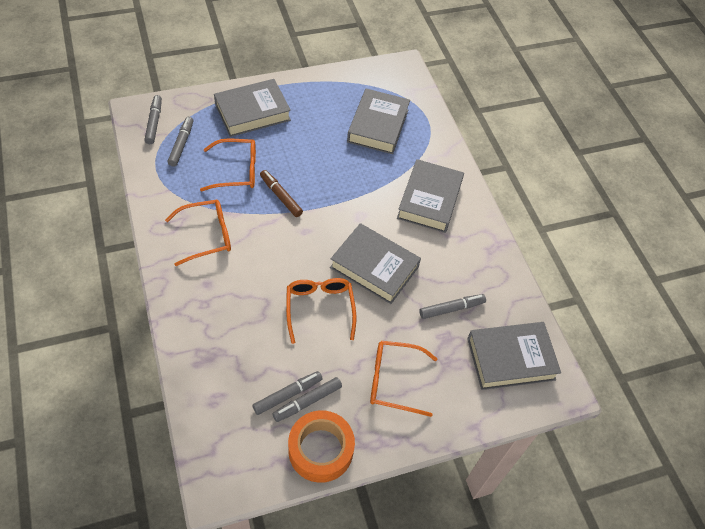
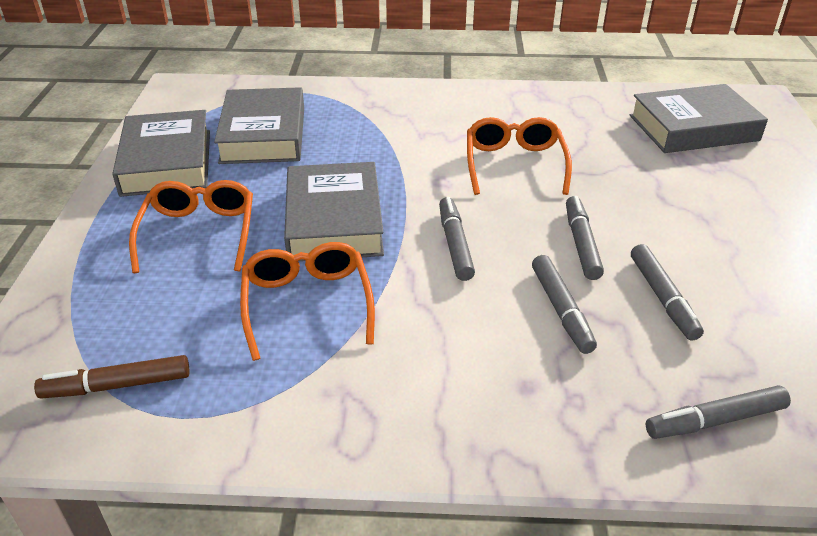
grey book: [214,79,291,137] [330,223,421,304] [347,88,410,154] [397,159,464,233] [467,322,561,390] = 5 -> [112,110,210,197] [214,87,304,164] [284,162,384,261] [630,84,768,153] = 4
orange glasses: [165,200,231,266] [200,138,256,191] [286,278,356,344] [370,341,438,417] = 4 -> [129,180,253,273] [240,242,375,361] [467,117,572,195] = 3
orange tape: [288,410,355,483] = 1 -> none = 0

